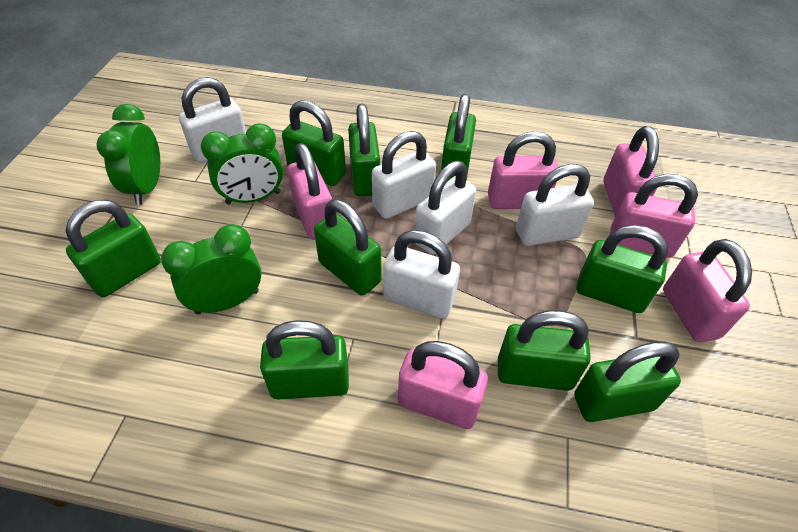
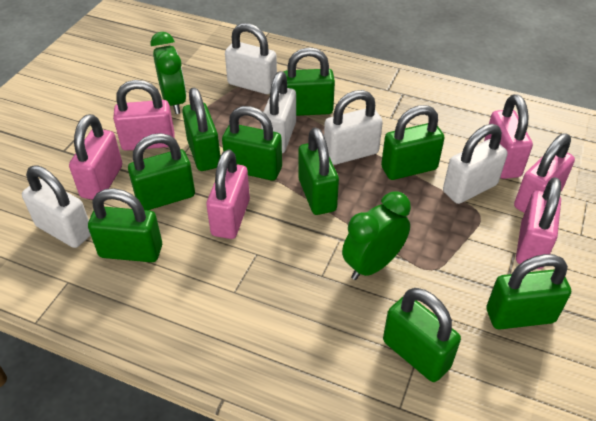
green clock: [96,104,160,205] [161,224,261,315] [201,123,283,204] = 3 -> [151,32,186,114] [342,192,411,280] = 2

